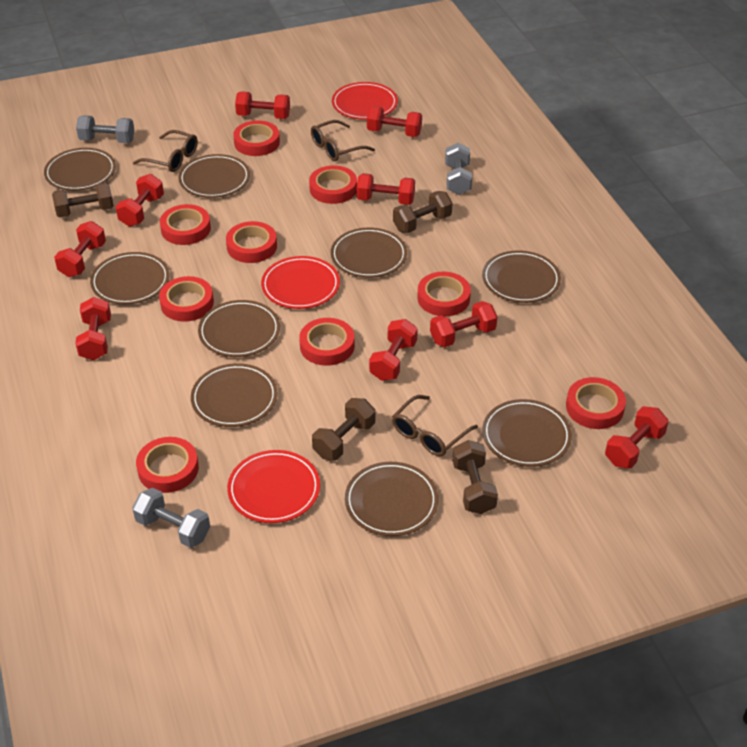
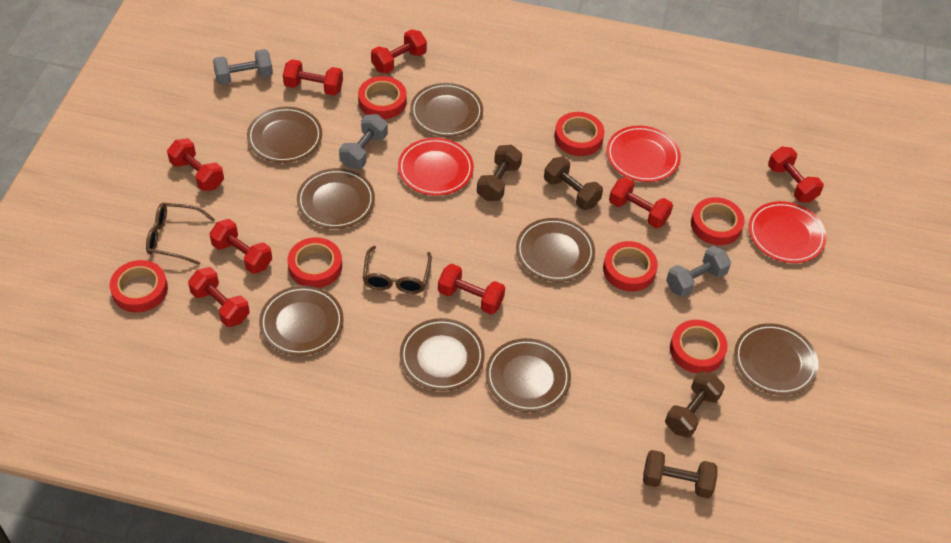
brown glasses: [133,130,198,172] [311,120,375,161] [392,395,478,456] = 3 -> [146,203,215,265] [363,246,432,294] = 2
brown plate: [44,148,116,191] [90,252,169,304] [179,154,250,198] [191,363,278,427] [198,300,280,357] [331,228,407,278] [345,462,438,536] [482,250,561,303] [482,399,572,467] = 9 -> [247,107,322,163] [259,286,344,356] [297,168,375,229] [400,318,485,391] [410,83,483,137] [486,338,571,412] [516,218,595,282] [734,323,819,395] = 8
red dumbbell: [54,221,106,277] [75,297,111,360] [116,174,164,227] [235,91,290,119] [356,173,415,205] [367,106,422,137] [369,319,418,381] [430,301,497,347] [605,406,669,469] = 9 -> [167,138,224,191] [188,267,250,327] [209,219,272,274] [283,59,343,96] [371,29,427,74] [438,264,505,314] [609,177,673,228] [768,147,824,203] = 8
red tape: [136,437,199,493] [159,276,214,322] [160,204,211,245] [226,221,277,263] [233,120,280,156] [299,318,355,366] [309,165,357,204] [417,272,471,316] [566,377,626,429] = 9 -> [110,260,168,312] [288,237,342,288] [358,76,407,119] [554,112,604,156] [603,241,658,292] [670,320,728,374] [691,197,745,245] = 7

